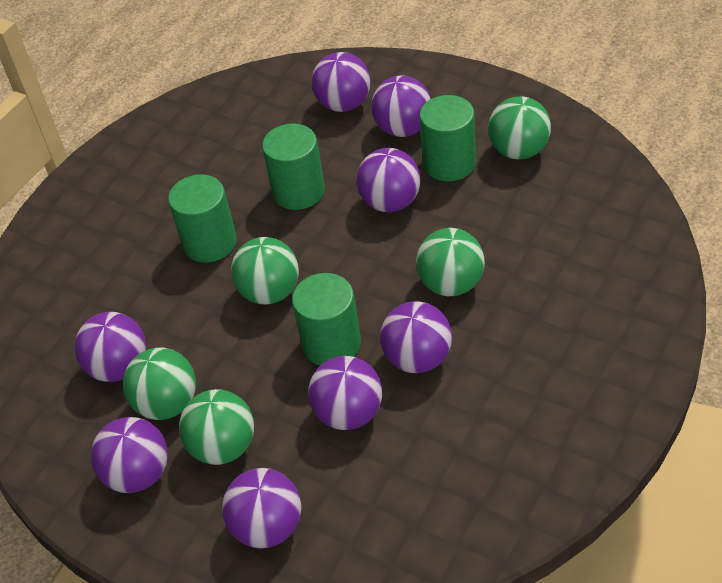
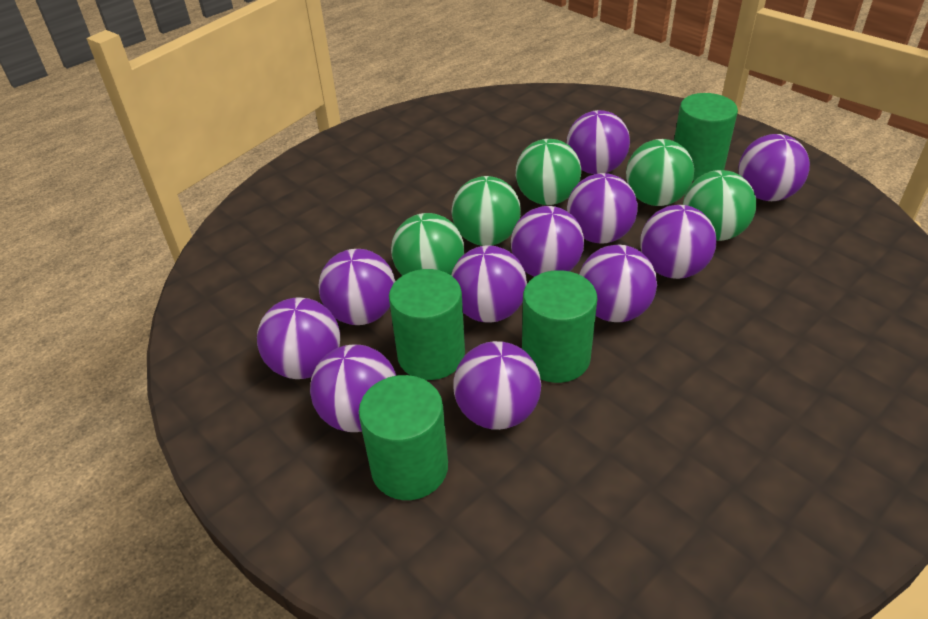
purple ball: [75,312,146,382] [91,417,168,493] [222,468,301,548] [308,356,382,430] [312,52,371,112] [357,148,421,212] [371,76,431,137] [380,301,452,373] = 8 -> [257,297,340,379] [310,345,396,432] [318,249,395,325] [451,245,527,323] [453,341,541,430] [511,206,584,277] [567,110,630,174] [567,173,638,243] [579,245,657,322] [640,205,717,279] [738,134,810,201] = 11

